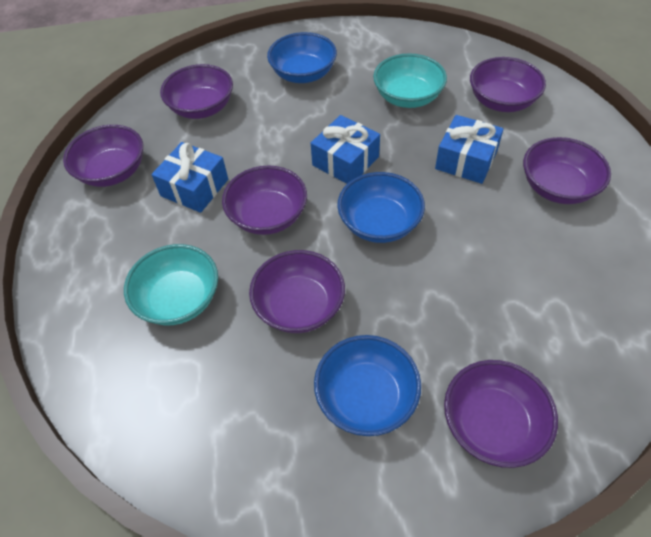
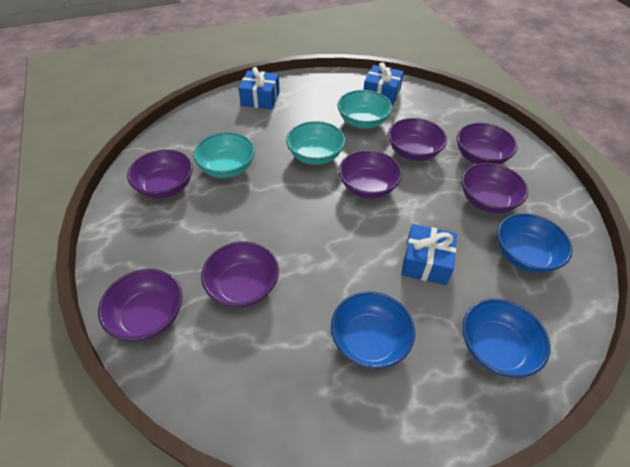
turquoise bowl: [124,244,218,325] [373,53,447,108] = 2 -> [193,132,255,178] [286,121,345,165] [338,90,392,129] = 3

